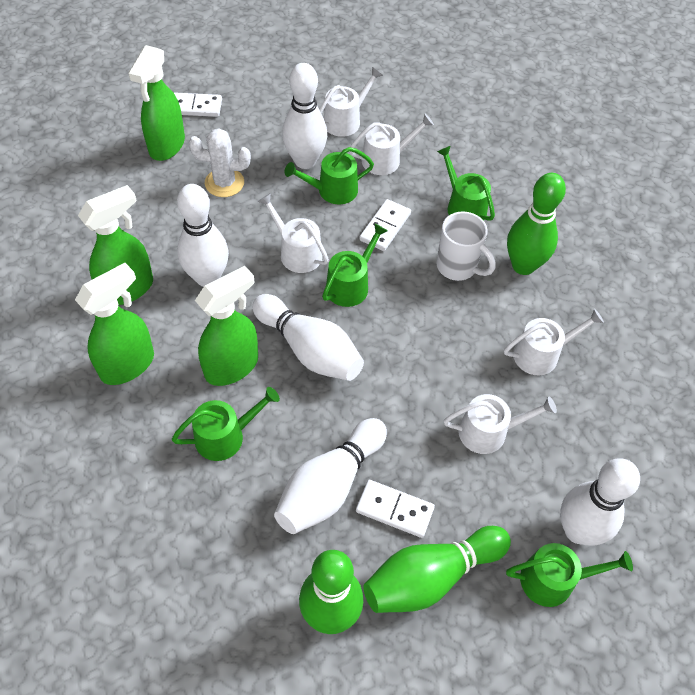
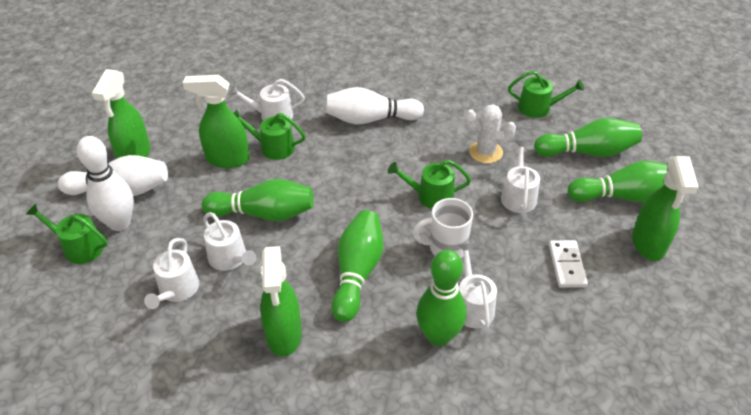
green bowling pin: [299,550,363,634] [363,526,511,613] [507,173,566,275] = 3 -> [202,179,314,221] [332,210,383,322] [416,250,467,346] [534,118,642,157] [568,161,668,202] = 5
green watering can: [172,387,280,461] [285,147,374,204] [322,223,388,307] [437,146,495,221] [506,543,633,607] = 5 -> [26,203,108,264] [233,110,306,160] [388,160,471,209] [508,71,584,118] = 4
white bowling pin: [177,184,229,287] [252,294,364,381] [274,418,387,534] [282,63,327,169] [560,458,640,545] = 5 -> [58,155,168,196] [77,136,134,231] [326,87,424,124] = 3
white domino: [173,92,222,117] [356,480,435,538] [359,199,411,251] = 3 -> [549,240,588,288] = 1

